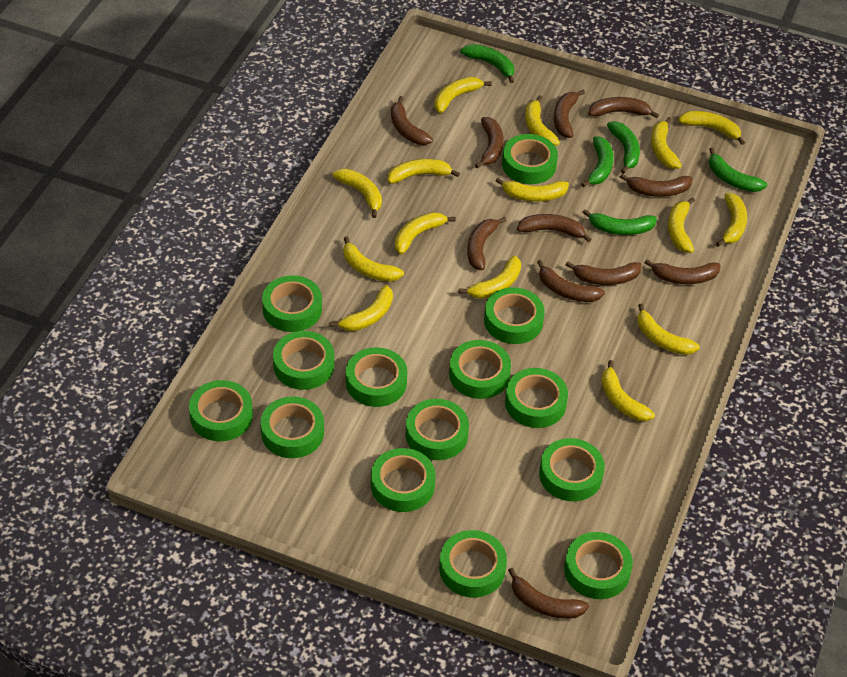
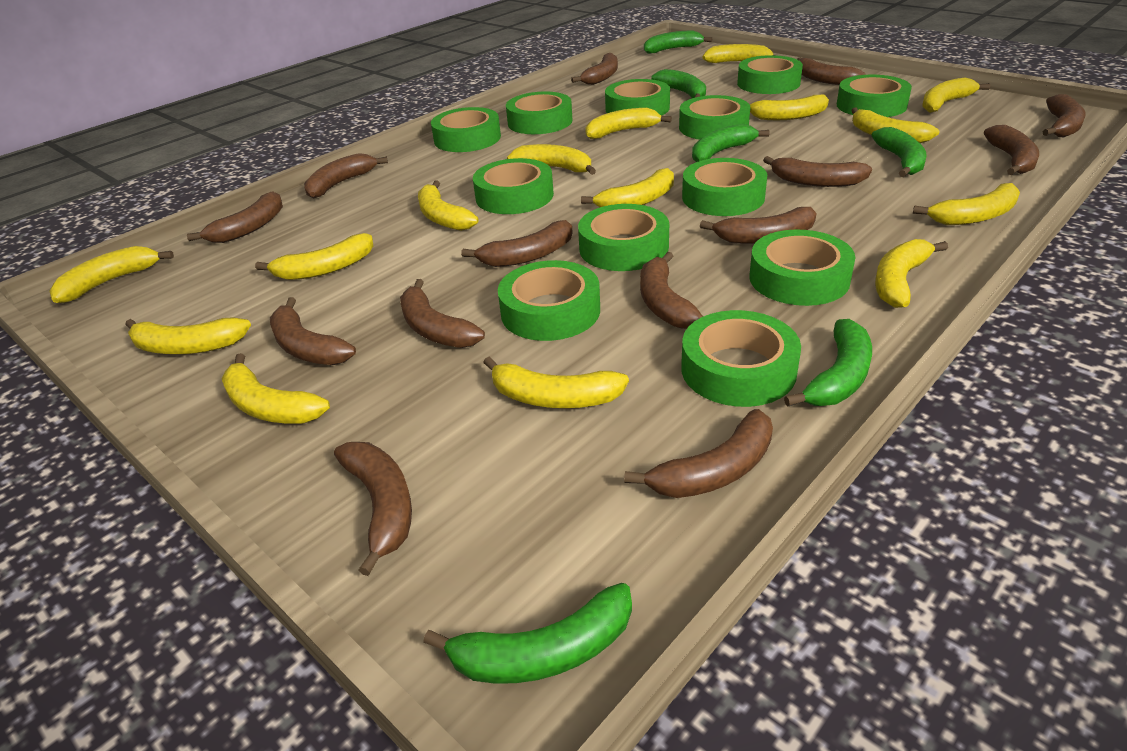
brown banana: [391,96,433,145] [467,217,506,271] [475,117,504,169] [508,568,589,619] [517,214,592,243] [537,260,605,302] [554,90,585,138] [566,261,642,285] [589,97,659,118] [620,174,692,197] [644,259,721,284] = 11 -> [187,191,283,243] [270,297,356,365] [304,153,388,199] [334,442,412,576] [400,279,485,348] [461,220,573,267] [571,53,618,85] [624,409,773,498] [640,252,703,329] [700,207,817,244] [763,156,872,187] [797,57,866,85] [984,125,1039,175] [1042,94,1086,137] = 14
green banana: [460,44,514,83] [581,136,613,187] [582,209,657,235] [607,121,640,174] [709,148,767,192] = 5 -> [423,583,632,683] [644,30,712,54] [651,69,706,98] [692,124,769,162] [784,319,872,407] [872,127,927,177] = 6
green tape: [189,380,253,441] [261,396,324,458] [262,275,322,332] [273,331,334,390] [346,347,407,407] [371,448,435,512] [405,399,469,460] [439,530,507,598] [449,340,511,399] [484,287,545,344] [502,134,558,184] [505,368,568,428] [539,438,605,501] [564,532,633,599] = 14 -> [431,107,501,152] [473,158,554,214] [498,260,600,341] [506,91,573,134] [578,204,669,271] [605,79,670,116] [679,95,750,140] [681,310,801,407] [682,158,767,216] [737,55,803,94] [750,230,856,306] [837,75,912,117] = 12

